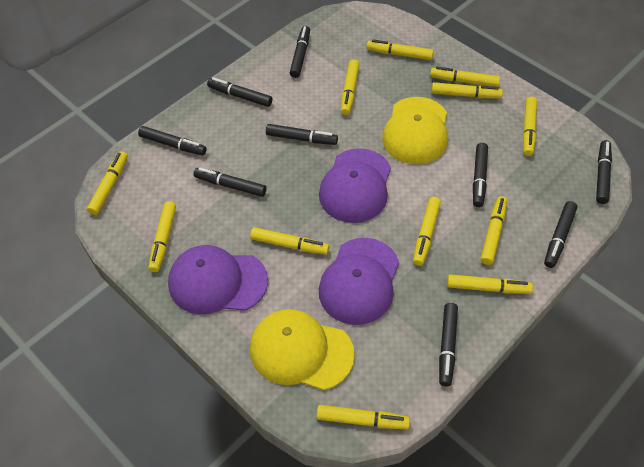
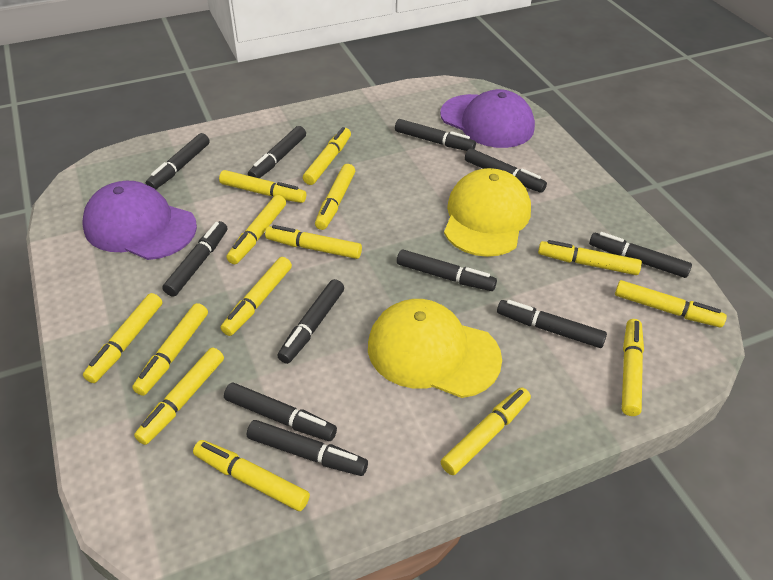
black marker: [138,126,207,156] [194,168,266,197] [207,78,272,107] [266,124,338,145] [290,26,310,78] [439,303,458,386] [473,143,488,207] [544,201,577,268] [596,140,612,204] = 9 -> [146,133,210,189] [162,221,228,297] [224,383,337,441] [247,420,368,476] [248,126,306,178] [278,279,344,364] [395,119,476,151] [397,249,497,291] [465,148,547,193] [497,300,607,348] [589,232,692,278] = 11
purple cap: [168,245,268,314] [319,148,391,223] [319,238,399,325] = 3 -> [82,181,197,260] [440,89,535,148] = 2
yellow marker: [87,151,128,215] [148,201,176,272] [250,227,329,255] [316,405,410,429] [341,59,359,115] [367,39,434,60] [413,197,441,266] [430,67,500,87] [431,82,503,99] [447,274,533,294] [481,196,507,265] [523,97,537,156] = 12 -> [83,293,162,383] [132,303,208,396] [134,348,224,445] [193,440,310,511] [219,170,306,203] [221,257,292,336] [226,195,286,264] [265,225,362,259] [303,127,351,185] [315,164,355,230] [441,387,531,475] [538,240,642,275] [615,280,727,327] [622,319,644,416] = 14

